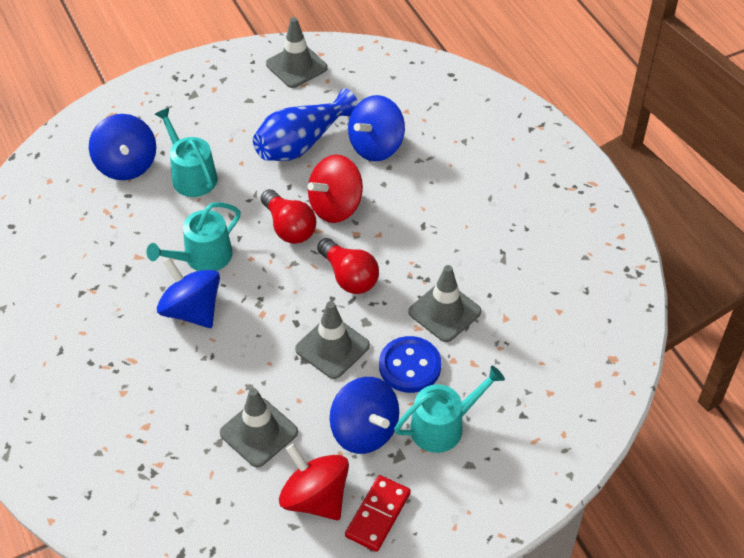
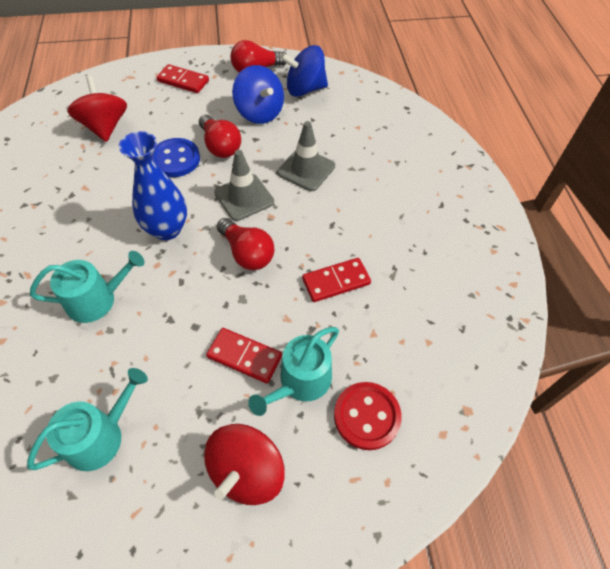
blue spinning top: [89,114,156,180] [157,258,220,328] [329,377,399,454] [348,95,405,161] = 4 -> [232,65,284,124] [280,45,328,97] = 2
grey traffic cone: [220,388,298,468] [266,17,328,88] [295,301,370,379] [408,265,481,342] = 4 -> [214,150,274,221] [277,121,335,191] = 2
red button: none = 0 -> [334,382,402,450] = 1
red domino: [345,475,411,552] = 1 -> [156,64,209,93] [206,328,282,383] [302,258,371,302] = 3
red light bulb: [261,189,316,244] [317,238,379,294] = 2 -> [199,115,241,158] [217,218,274,270] [230,40,287,73] = 3

